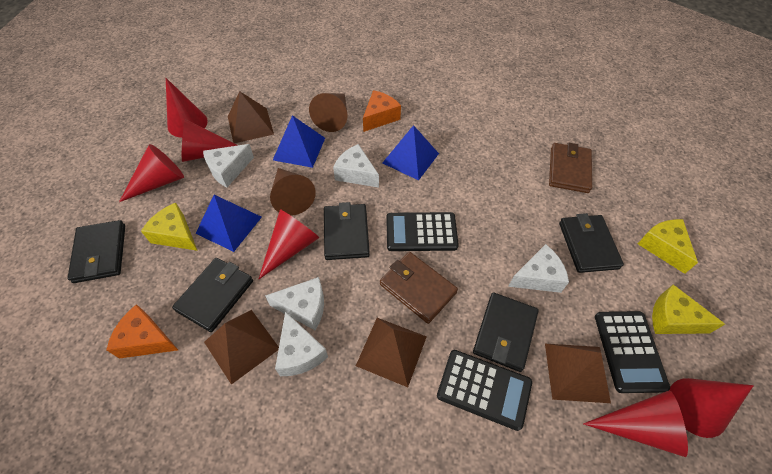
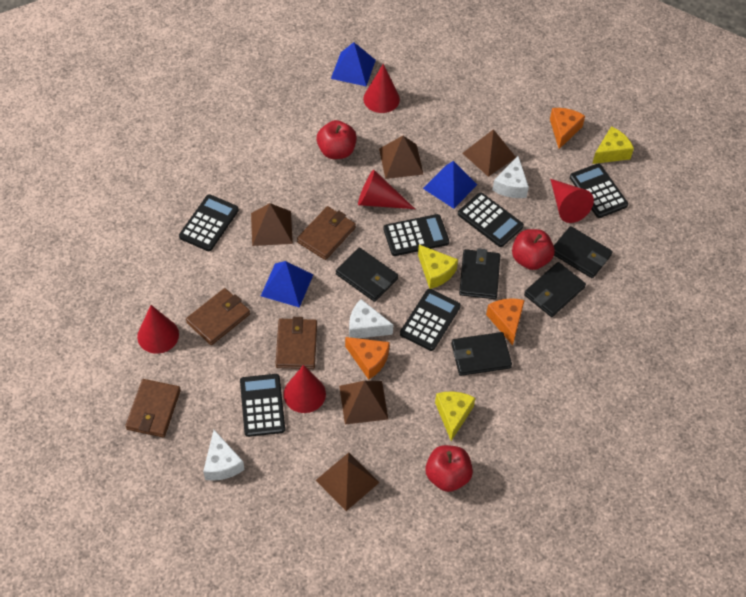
black calculator: [386,212,459,251] [437,350,532,431] [595,311,670,393] = 3 -> [179,194,239,251] [240,374,285,437] [383,214,449,256] [400,289,461,351] [458,192,524,247] [570,164,628,218] = 6
brown cone: [270,168,316,216] [309,93,347,132] = 2 -> none = 0
brown pyramid: [204,310,279,385] [228,91,274,143] [356,318,427,387] [545,344,611,403] = 4 -> [251,203,293,246] [316,453,379,511] [339,381,388,424] [379,136,424,179] [462,129,516,177] = 5
brown wallet: [380,252,458,324] [549,143,592,193] = 2 -> [125,379,181,438] [186,288,250,345] [275,317,317,369] [297,206,356,260] = 4
orange cheese: [106,304,178,359] [363,90,401,132] = 2 -> [345,337,390,380] [486,298,525,345] [550,108,585,149] = 3
red apple: none = 0 -> [317,120,357,159] [425,445,473,492] [512,229,555,270] = 3
red cone: [119,144,184,202] [166,78,208,138] [182,119,238,162] [259,209,320,279] [583,391,688,457] [669,378,754,438] = 6 -> [137,305,179,354] [283,365,326,413] [358,170,415,209] [363,64,400,113] [550,179,594,223] = 5
white cheese: [203,144,254,187] [265,277,324,330] [275,312,328,376] [333,144,379,188] [508,244,569,293] = 5 -> [203,430,245,481] [349,299,393,338] [492,156,529,198] = 3

